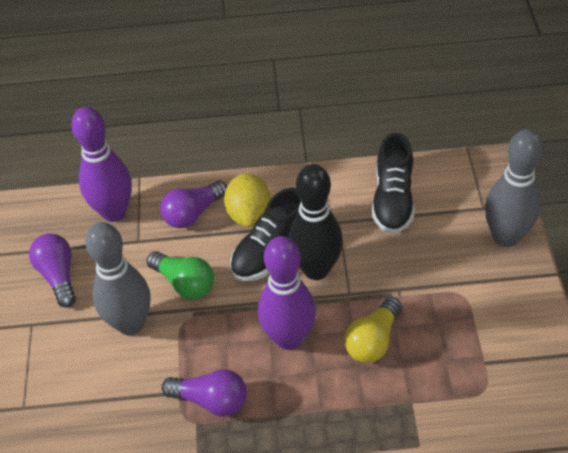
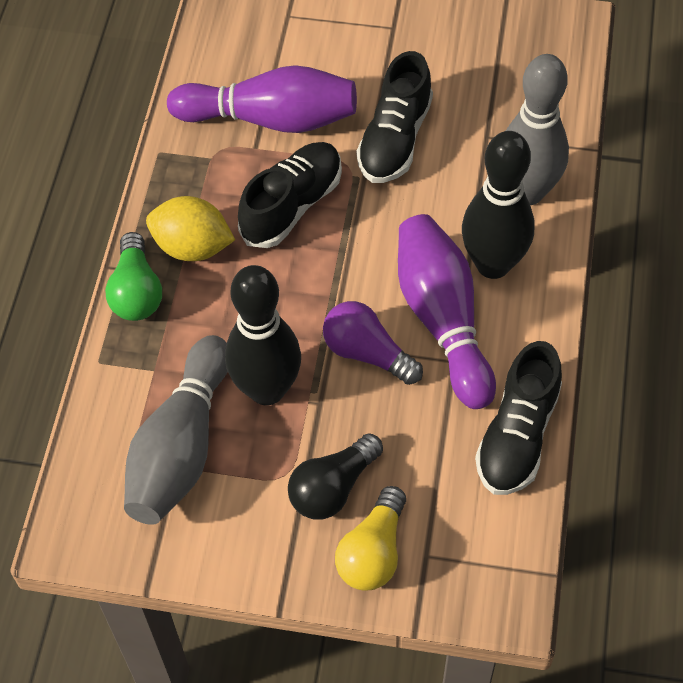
black bowling pin: [288,164,343,280] = 1 -> [225,265,301,405] [462,131,534,279] = 2
black light bulb: none = 0 -> [288,433,383,520] = 1
black shoe: [230,187,301,281] [372,133,415,234] = 2 -> [238,142,342,248] [357,51,433,183] [475,341,562,495] = 3
purple light bulb: [29,234,76,308] [160,181,227,228] [162,369,247,416] = 3 -> [323,301,423,385] = 1

